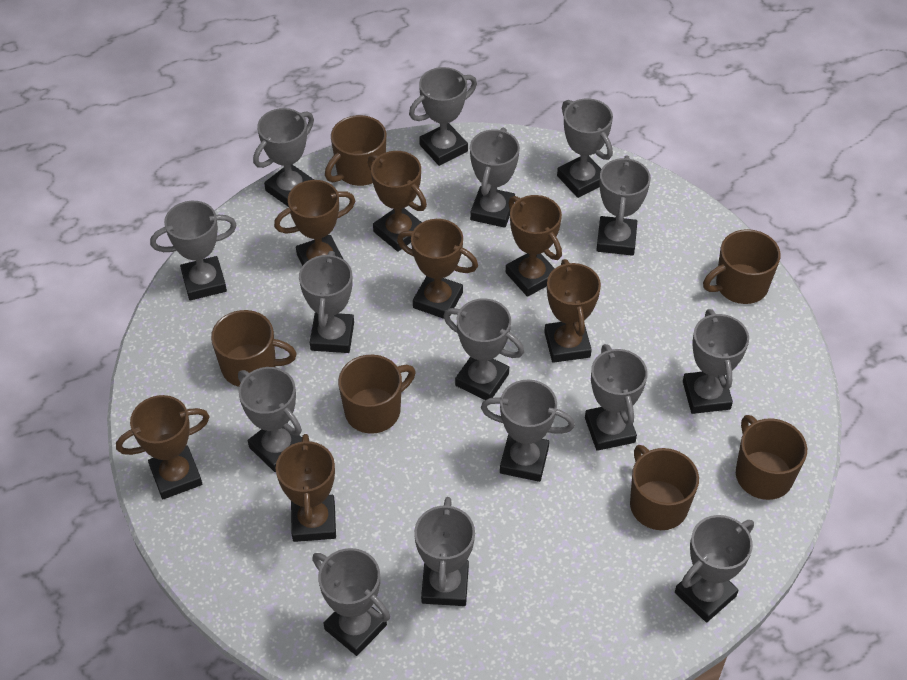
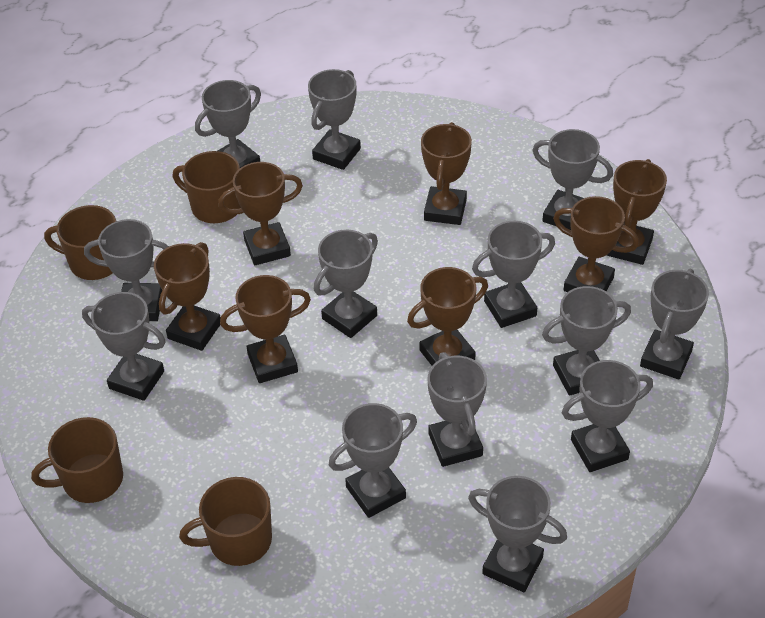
brown mug: [211,310,297,387] [325,115,386,186] [338,355,416,434] [630,445,699,530] [703,229,780,304] [736,415,807,500] = 6 -> [31,417,123,503] [44,205,116,280] [172,151,241,223] [179,477,272,566] = 4
grey trophy: [150,201,237,300] [238,367,302,472] [253,108,314,207] [299,251,354,353] [312,548,390,656] [409,67,477,166] [414,497,475,606] [443,298,524,400] [470,128,520,228] [481,380,575,482] [557,98,613,198] [585,344,648,451] [596,155,651,256] [675,515,754,622] [683,309,749,414] = 15 -> [82,292,166,401] [84,219,169,321] [195,80,261,168] [308,69,361,170] [314,230,378,338] [329,403,417,518] [428,352,487,467] [468,476,567,592] [472,221,555,328] [532,129,613,230] [542,286,631,396] [562,360,653,472] [640,269,709,380] = 13

